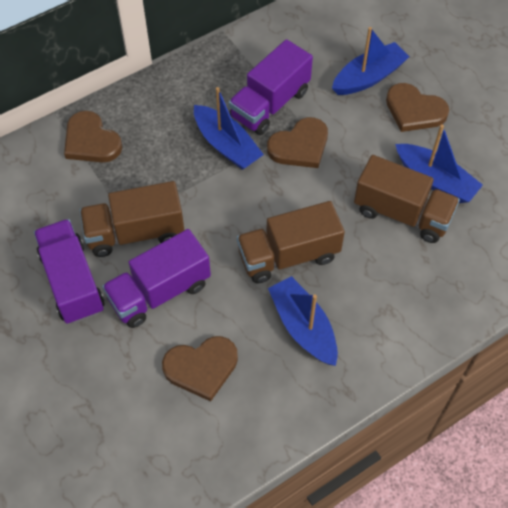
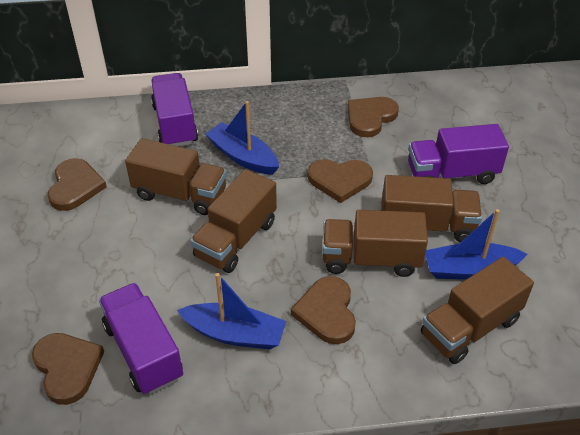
blue boat: [194,87,264,170] [268,276,338,366] [332,27,410,95] [395,125,483,203] = 4 -> [177,273,286,349] [206,101,279,175] [425,209,528,279] = 3
brown heart: [64,111,122,162] [162,336,238,402] [267,117,328,168] [386,83,449,132] = 4 -> [32,333,104,405] [48,158,107,211] [291,276,356,344] [308,159,373,203] [348,97,399,137] = 5
brown truck: [80,181,184,257] [237,201,345,283] [354,155,460,243] = 3 -> [125,138,227,215] [190,169,277,273] [323,210,428,277] [382,175,482,242] [421,257,534,364] = 5

